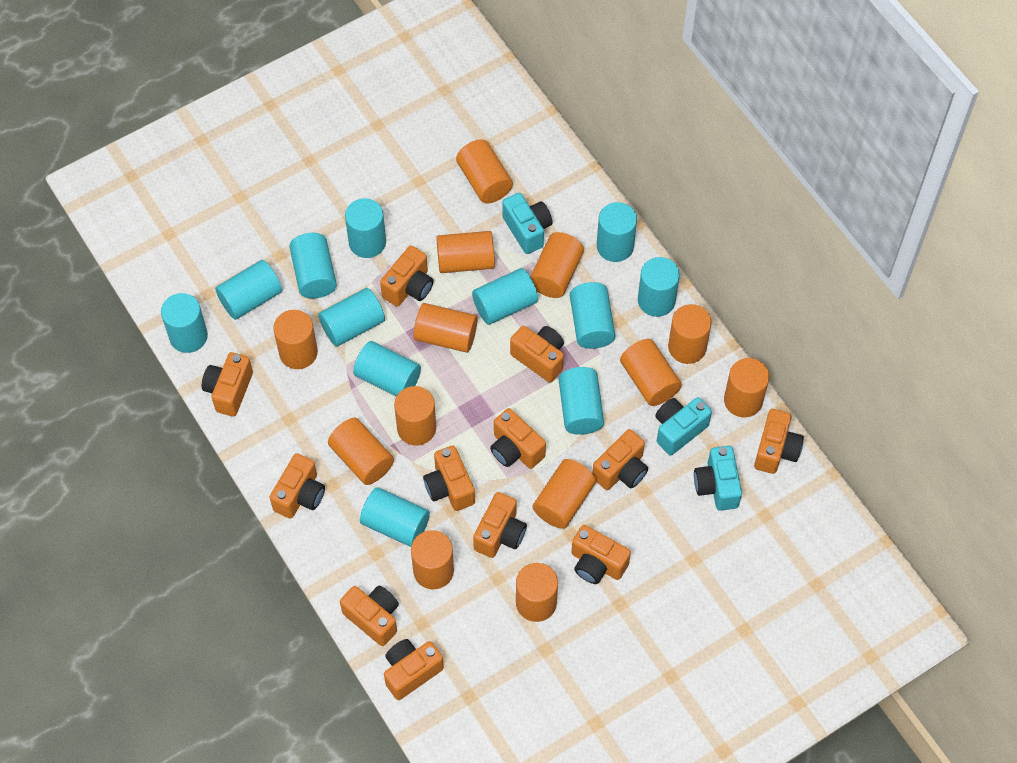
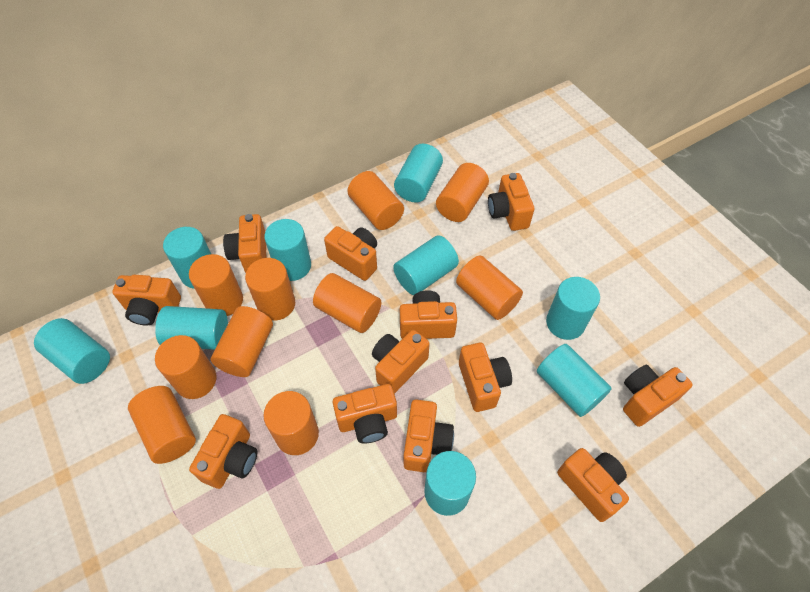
orange cylinder: [273,310,318,369] [328,418,394,485] [394,386,436,446] [411,530,454,589] [414,303,477,353] [436,231,495,273] [456,139,513,203] [516,563,558,622] [530,232,584,298] [533,459,596,529] [620,339,682,406] [668,304,712,364] [724,358,769,418] = 13 -> [128,386,196,464] [155,335,216,399] [189,254,243,316] [211,306,273,377] [245,258,295,321] [263,391,319,455] [313,273,381,333] [348,171,404,230] [436,163,489,222] [456,256,523,320] = 10
turquoise camera: [503,193,552,254] [655,397,712,456] [694,446,742,511] = 3 -> none = 0
turquoise cylinder: [161,293,208,353] [215,260,282,320] [289,233,337,299] [318,288,385,347] [345,198,386,258] [353,341,421,397] [360,487,430,547] [472,268,538,325] [559,367,604,435] [570,282,616,349] [597,202,637,262] [638,257,680,317] = 12 -> [34,318,110,384] [155,306,228,350] [163,227,211,289] [264,219,311,281] [393,235,459,295] [394,144,443,202] [424,451,476,516] [537,344,612,417] [546,277,600,340] = 9

